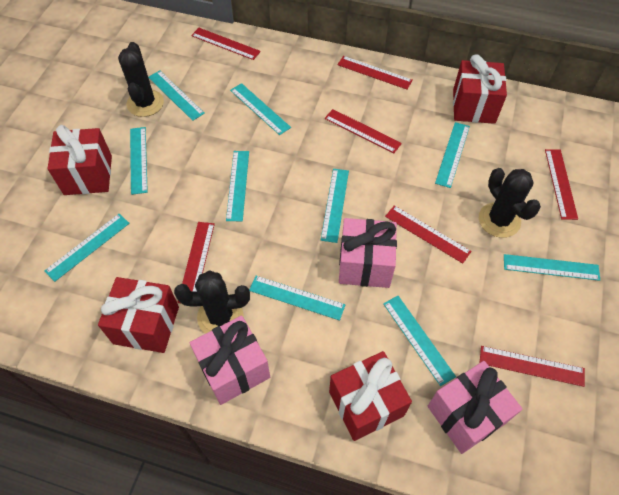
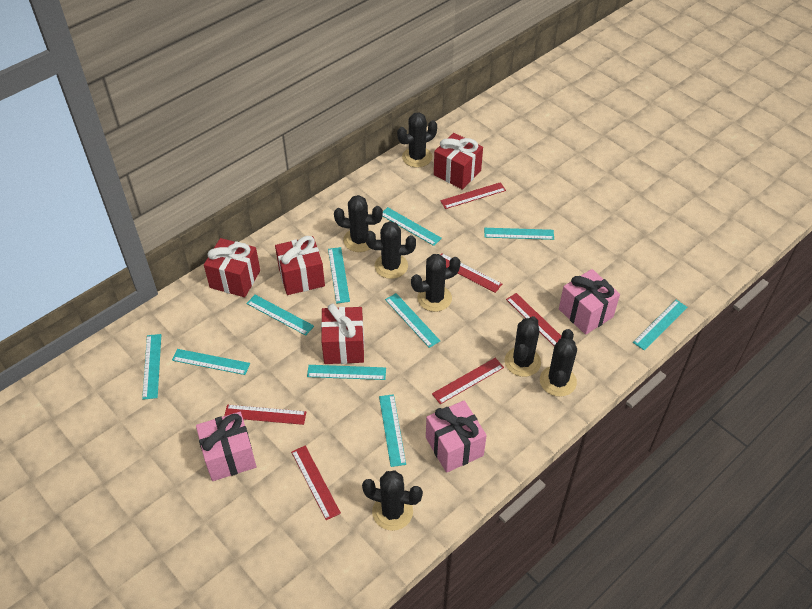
black cactus: [118,42,164,117] [174,270,250,334] [479,168,541,238] = 3 -> [334,195,383,252] [362,470,423,531] [365,221,416,279] [397,112,437,168] [411,254,461,312] [505,316,541,377] [540,329,577,397] = 7
red ruler: [177,222,215,303] [191,28,261,60] [325,109,402,153] [337,56,413,89] [385,205,472,263] [479,346,585,387] [545,149,578,220] = 7 -> [224,405,306,425] [291,446,341,520] [432,358,504,404] [440,182,506,209] [440,253,502,293] [506,293,561,346] = 6

